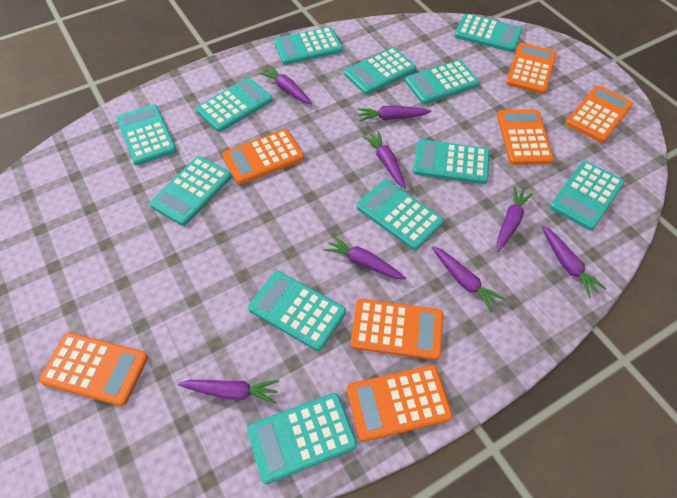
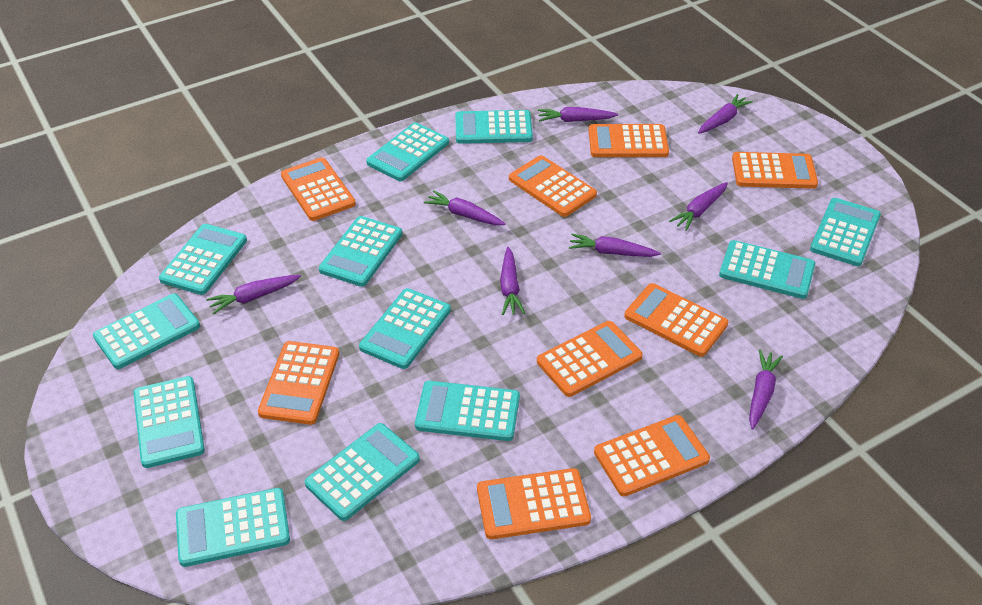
orange calculator: [39,332,148,406] [222,129,304,184] [347,365,453,442] [351,299,443,360] [497,109,554,165] [506,43,557,94] [565,86,633,143] = 7 -> [258,341,339,425] [281,157,356,221] [477,468,591,539] [509,155,597,217] [537,321,643,397] [588,124,669,157] [594,415,710,497] [624,283,728,357] [732,152,818,189] = 9

